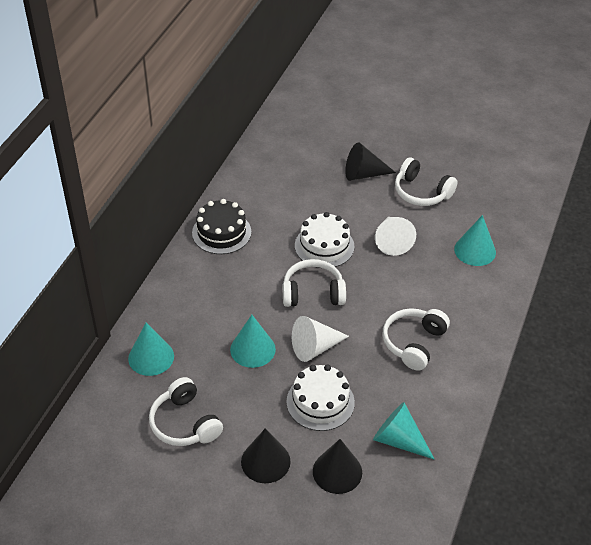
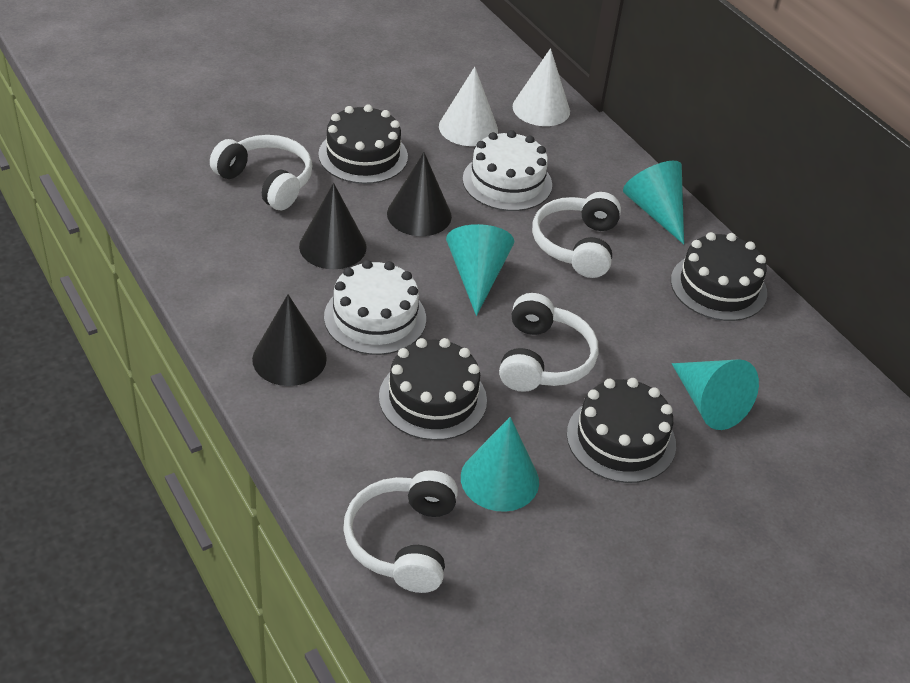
black cake: [192,199,251,254] = 1 -> [318,104,408,184] [379,338,487,440] [567,378,676,483] [671,232,767,321] = 4

